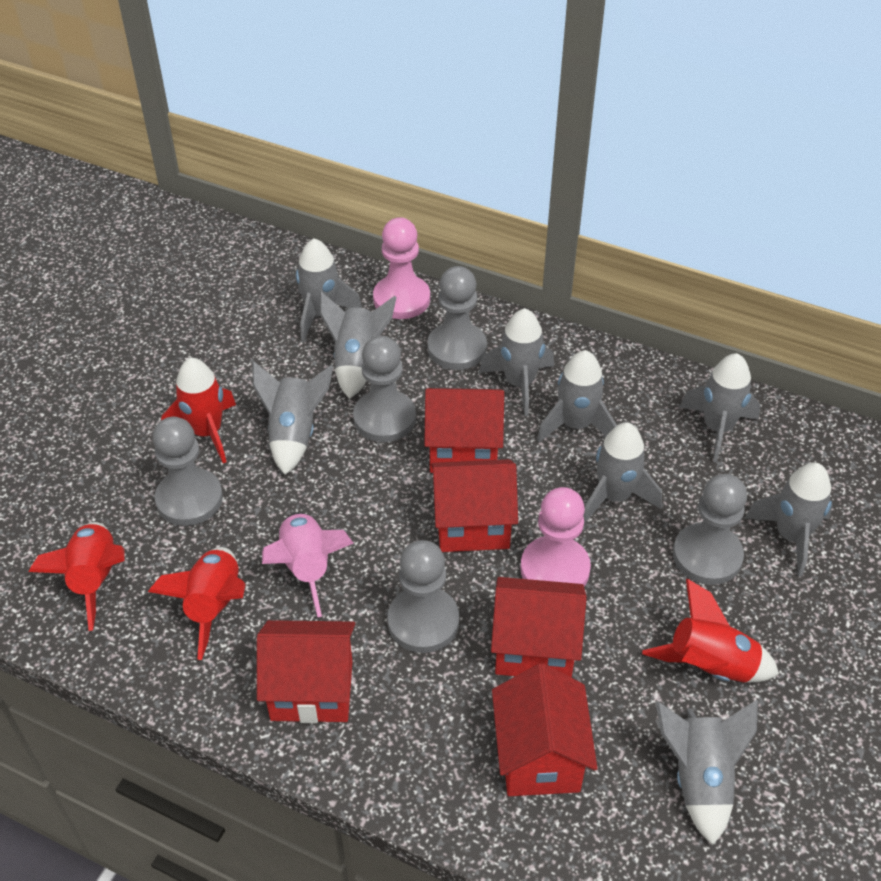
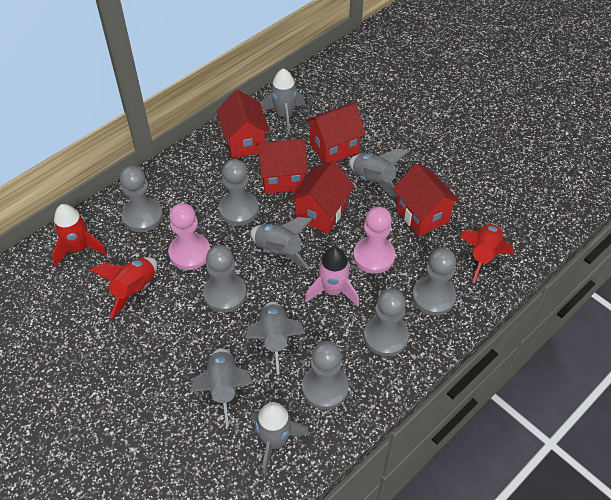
grey pawn: [153,417,223,526] [353,336,416,442] [387,540,459,653] [427,266,487,370] [673,474,747,585] = 5 -> [120,166,163,232] [203,245,247,312] [219,159,259,225] [302,341,349,410] [364,288,409,357] [412,248,456,316] = 6
grey rocket: [252,361,333,475] [296,238,362,341] [320,292,397,399] [479,308,554,416] [537,350,617,442] [583,423,662,524] [656,700,758,845] [680,353,761,463] [745,462,833,577] = 9 -> [190,348,253,426] [245,302,305,375] [250,217,312,270] [252,402,309,474] [261,68,305,134] [349,149,409,198] = 6
red rocket: [29,522,124,631] [148,547,246,660] [161,358,236,463] [642,579,779,683] = 4 -> [52,204,107,267] [90,257,157,319] [459,224,513,283] = 3

